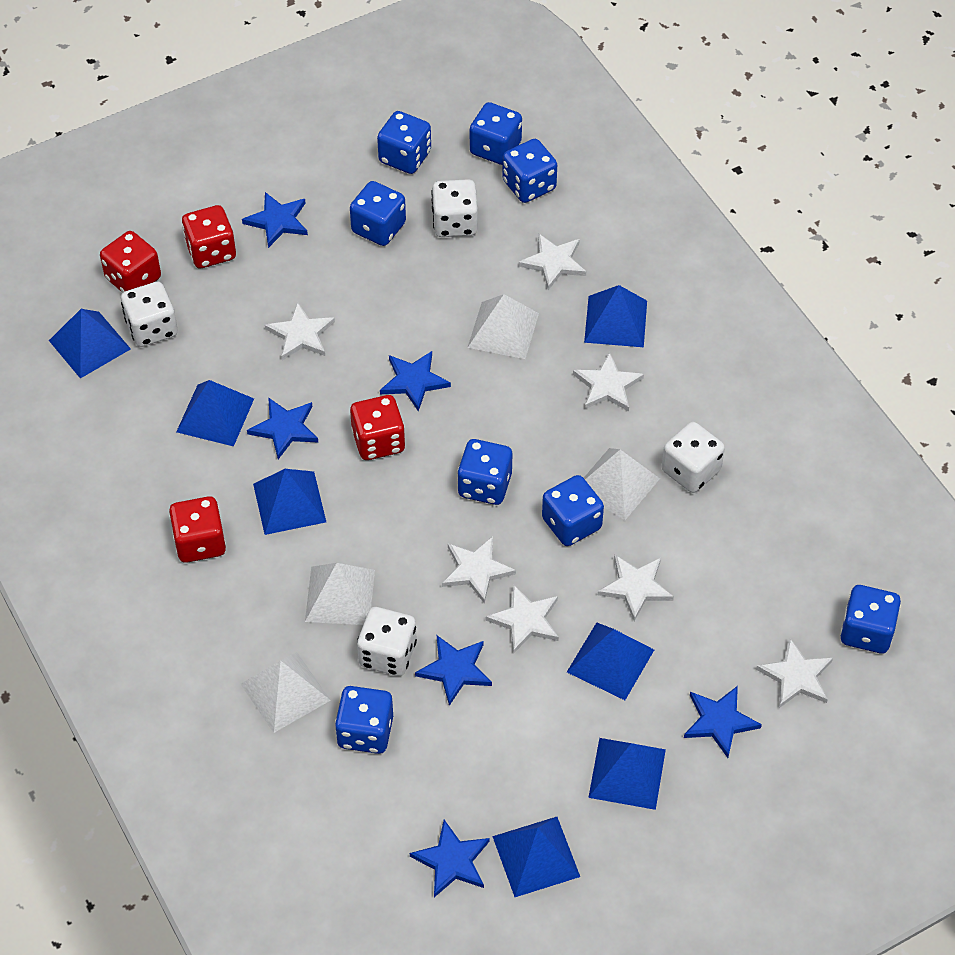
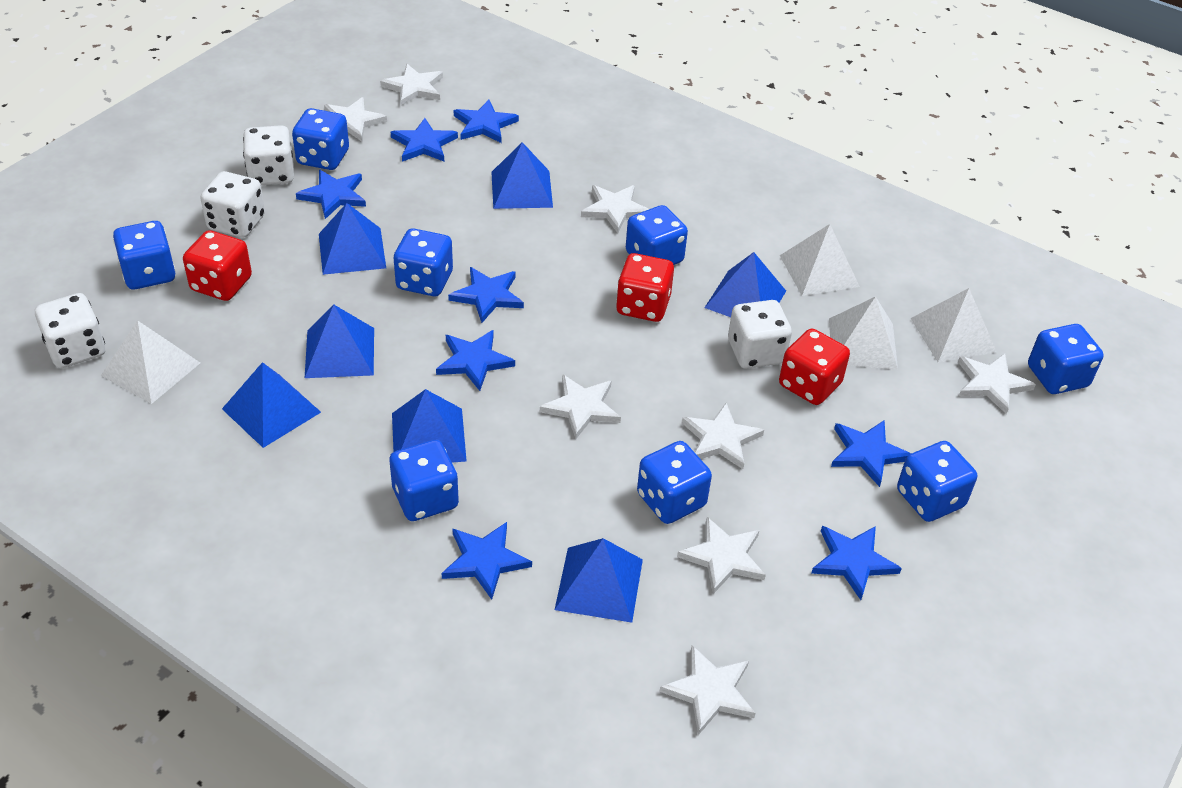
blue star: [242,192,308,248] [247,397,319,459] [380,351,451,411] [410,820,490,897] [415,635,492,706] [684,686,762,758] = 6 -> [296,170,366,219] [391,118,458,162] [436,330,515,391] [441,522,532,600] [448,267,524,323] [454,99,519,143] [811,526,902,600] [831,420,911,487] = 8
red dice: [100,231,161,293] [169,496,226,563] [182,205,236,268] [350,395,405,460] = 4 -> [183,230,252,301] [616,253,674,322] [779,329,850,405] = 3
white star: [265,301,335,360] [442,536,516,604] [486,584,559,653] [518,233,586,290] [573,352,644,412] [598,555,674,621] [756,638,833,708] = 7 -> [324,97,387,142] [380,64,443,106] [540,374,621,439] [581,185,649,233] [660,645,756,735] [677,517,766,594] [682,403,764,469] [958,353,1036,414] = 8

